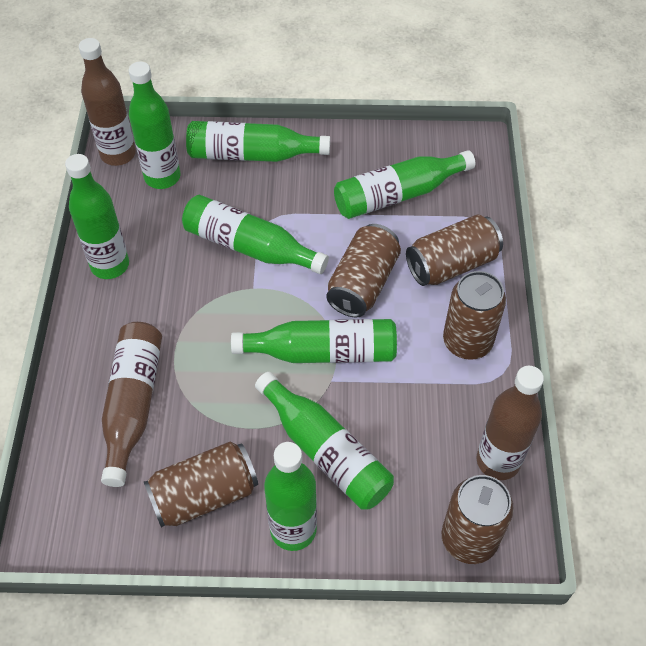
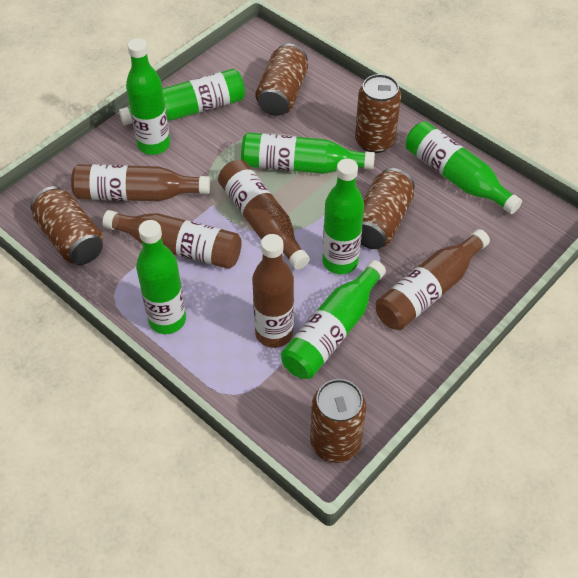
brown bottle: [79,38,136,166] [101,322,162,487] [477,365,544,480] = 3 -> [71,164,210,201] [103,210,242,269] [218,160,310,270] [252,234,294,348] [376,229,490,330] = 5
green bottle: [65,154,129,279] [129,62,181,189] [182,195,329,274] [186,121,330,162] [231,319,397,363] [255,372,394,510] [264,442,317,551] [334,150,475,219] = 8 -> [119,69,245,126] [126,38,170,155] [136,220,186,334] [241,132,375,174] [281,260,386,379] [322,159,364,274] [406,121,522,214] = 7

